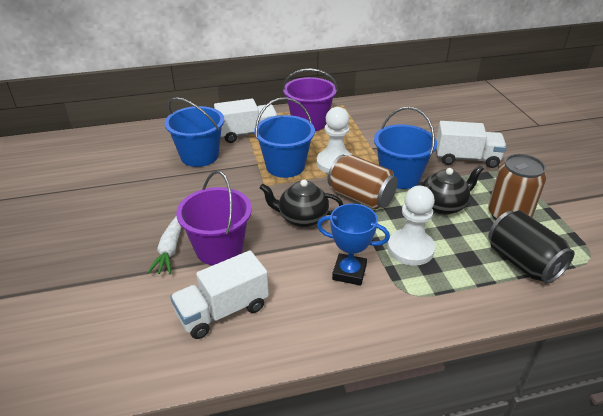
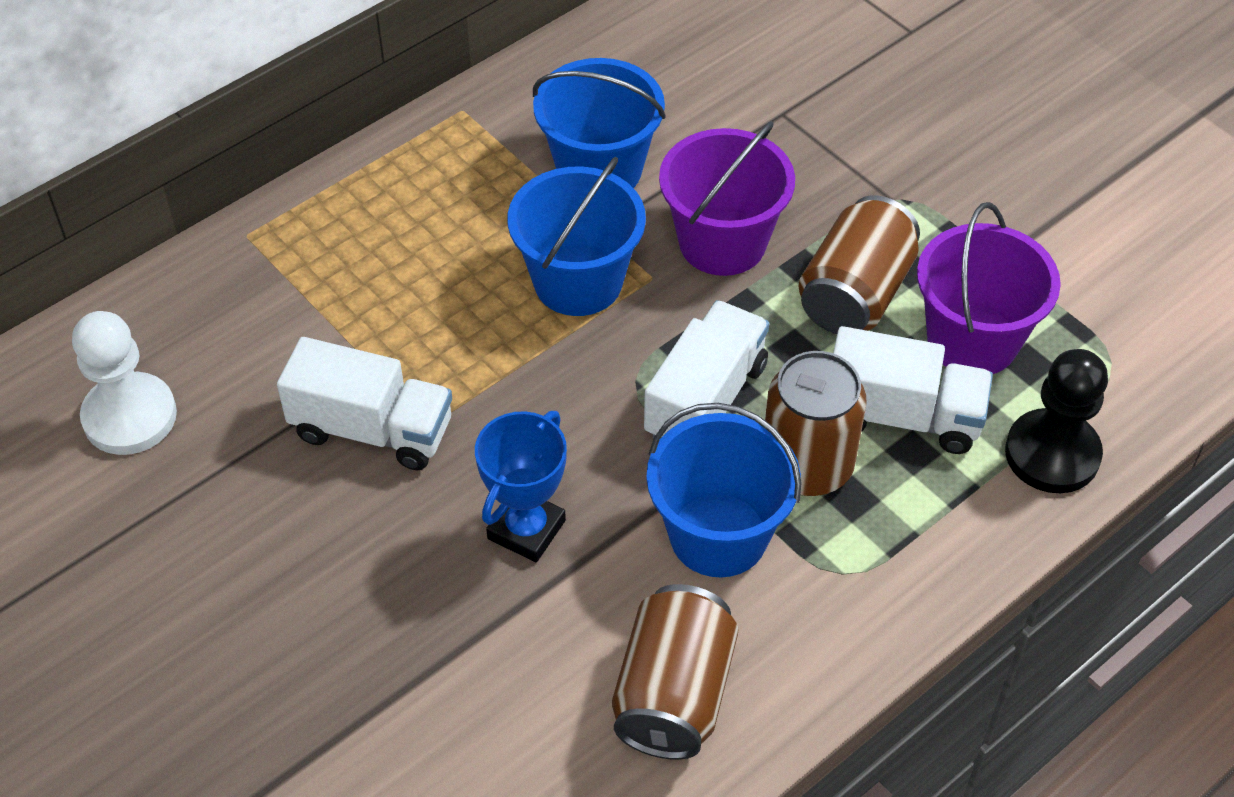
black can: [488,211,575,284] = 1 -> none = 0
black pawn: none = 0 -> [1005,349,1108,493] = 1
black teapot: [260,179,343,228] [422,165,484,215] = 2 -> none = 0
brown can: [328,155,398,210] [488,154,546,220] = 2 -> [612,584,738,760] [765,351,867,496] [799,195,920,334] = 3
white carrot: [147,216,182,274] = 1 -> none = 0
white pawn: [316,107,352,173] [387,186,435,266] = 2 -> [72,311,177,455] = 1

